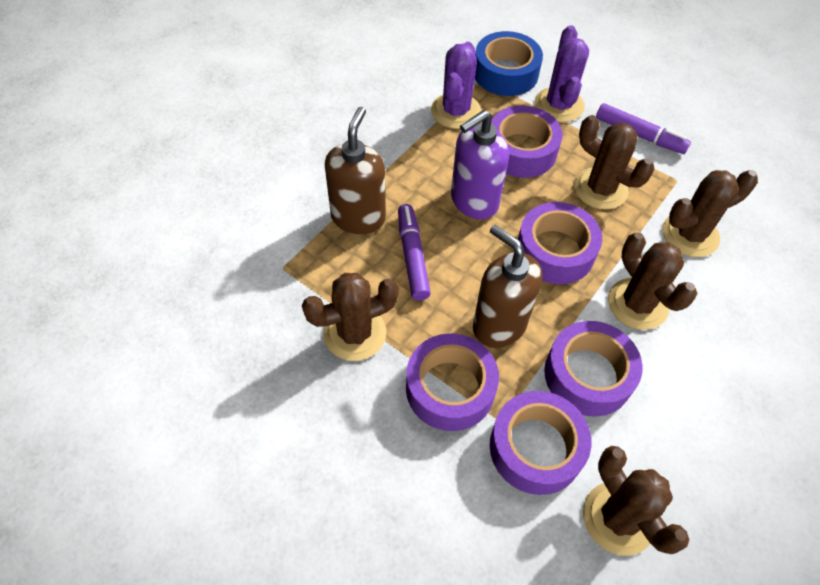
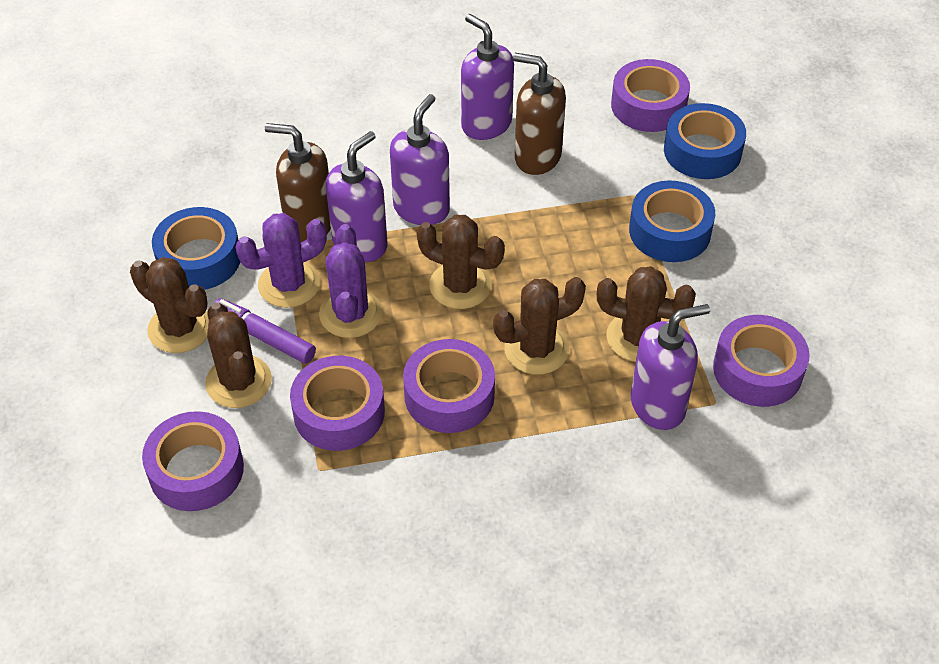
blue tape: [475,31,543,96] = 1 -> [152,207,240,290] [629,180,715,262] [664,103,746,179] = 3
purple marker: [398,204,431,300] [596,103,691,154] = 2 -> [214,298,316,364] = 1
purple soap dispenser: [451,110,509,219] = 1 -> [326,131,388,262] [390,94,450,225] [461,14,514,140] [631,304,710,430] = 4

